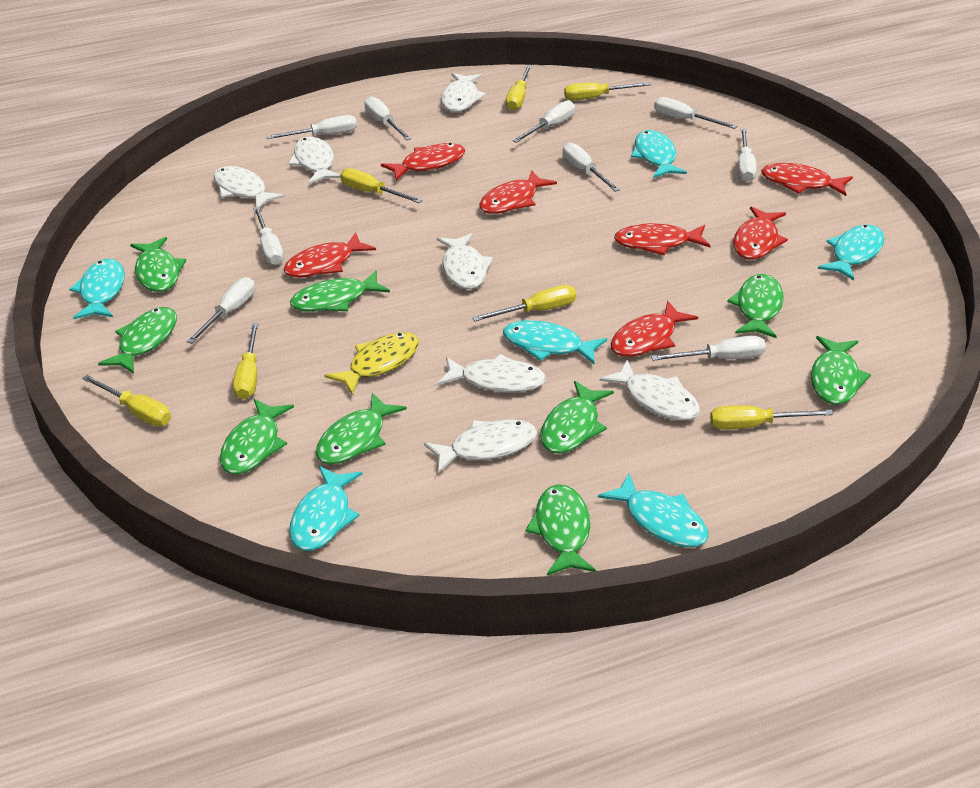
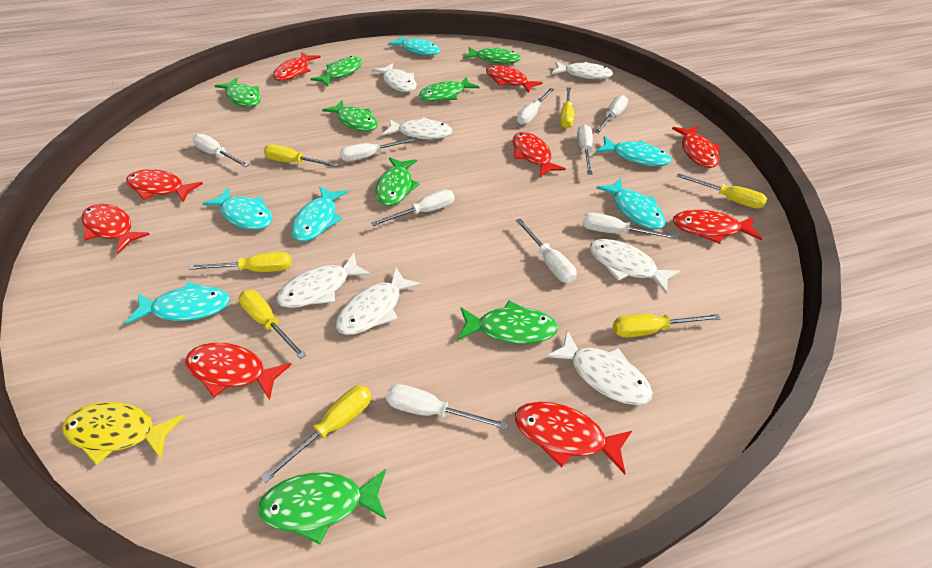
green fish: [98,307,177,374] [130,237,186,292] [220,399,294,474] [290,270,390,312] [316,393,407,465] [525,484,596,575] [540,381,614,454] [727,274,784,338] [811,336,871,405] = 9 -> [215,77,261,107] [258,469,387,545] [311,56,362,86] [322,100,378,132] [375,157,420,206] [418,77,479,101] [458,301,558,344] [463,47,521,64] = 8
red fish: [284,232,376,278] [381,143,465,181] [479,170,557,214] [611,301,698,357] [614,223,710,255] [733,206,788,260] [761,163,853,196] = 7 -> [82,204,150,253] [126,169,203,202] [185,343,292,400] [273,52,321,81] [486,65,543,93] [513,132,566,177] [515,402,632,474] [672,126,720,168] [673,210,762,244] = 9

